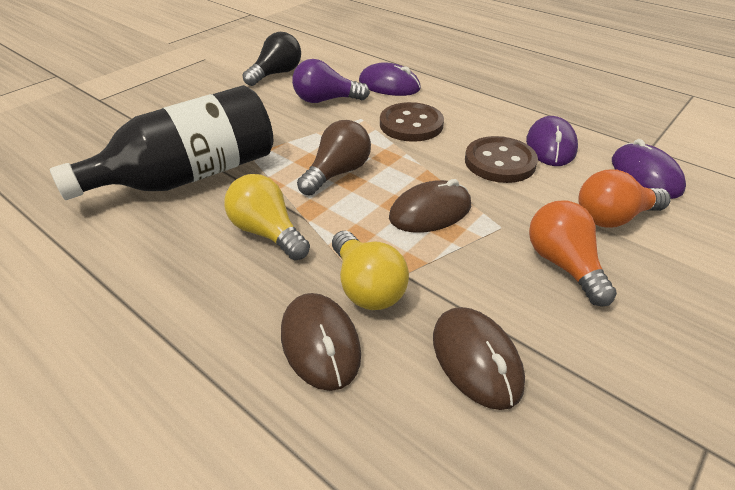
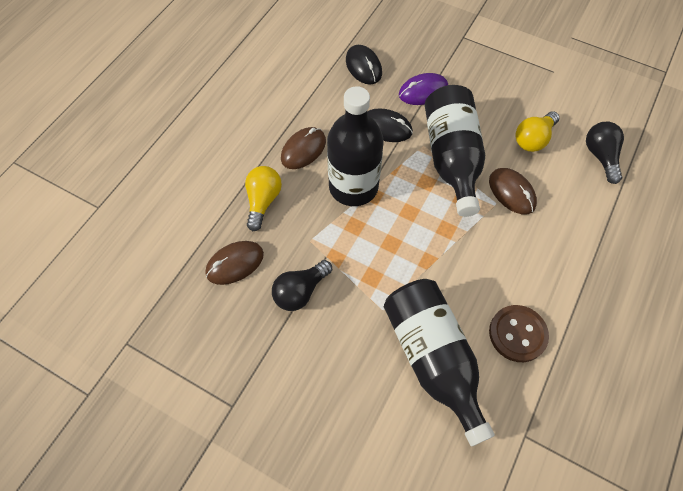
black bottle: [50,85,273,200] = 1 -> [327,86,384,206] [384,279,495,447] [425,85,485,217] = 3
black light bulb: [243,32,301,86] = 1 -> [272,260,332,311] [586,122,624,184] = 2
black mouse: none = 0 -> [346,45,382,85] [367,108,413,142] = 2
brown button: [380,102,444,142] [465,136,538,183] = 2 -> [489,305,549,362] = 1
brown light bulb: [297,120,371,196] = 1 -> none = 0
orange light bulb: [529,201,617,306] [578,170,671,228] = 2 -> none = 0
purple light bulb: [292,59,370,103] = 1 -> none = 0
purple mouse: [359,62,421,96] [526,116,578,166] [612,139,686,199] = 3 -> [399,73,448,105] = 1

